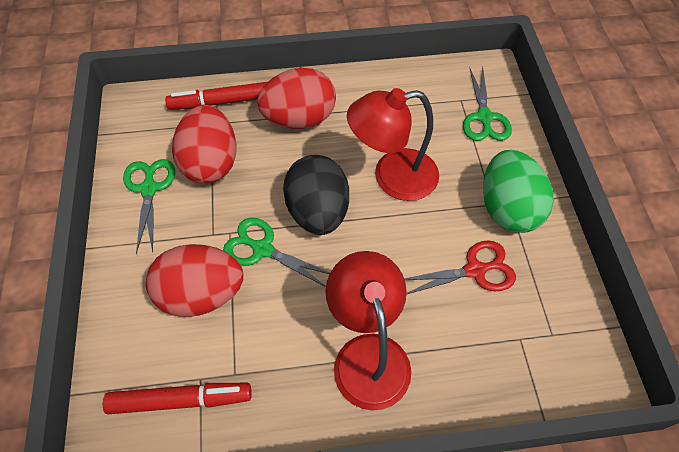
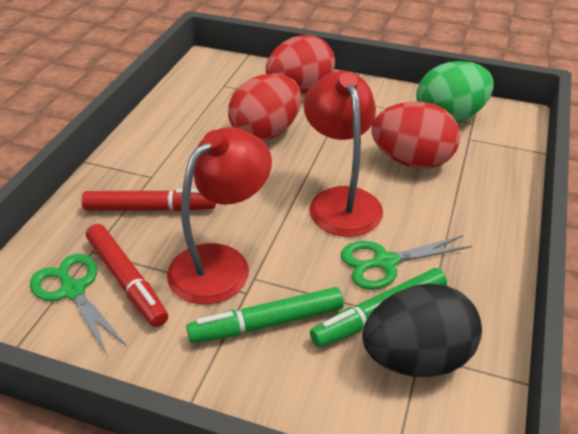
green marker: none = 0 -> [186,287,344,343] [310,268,447,348] = 2
green scissors: [123,159,176,254] [223,218,330,287] [463,67,512,141] = 3 -> [30,254,127,356] [341,235,472,290] = 2
red scissors: [404,240,516,295] = 1 -> none = 0

